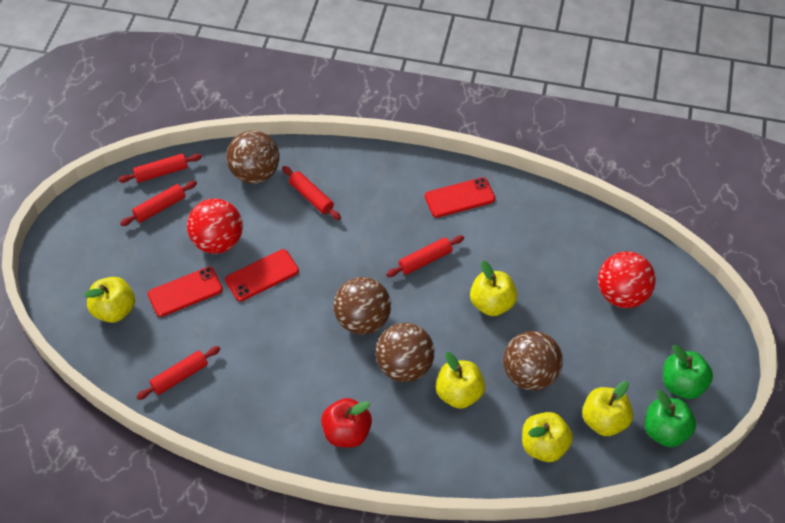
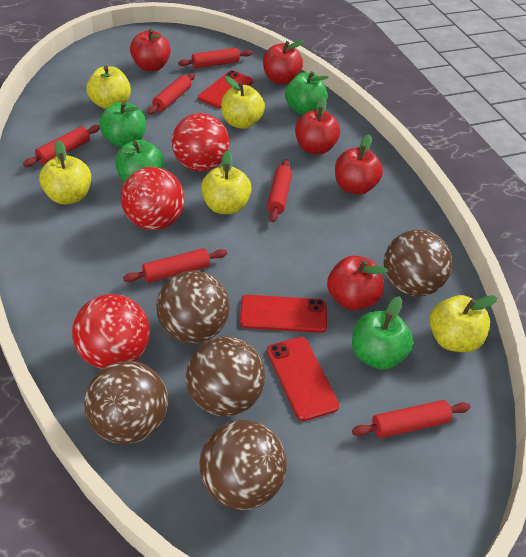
brown ball: [226,131,279,184] [334,277,391,335] [376,323,435,382] [503,331,563,390] = 4 -> [84,361,168,444] [156,270,230,343] [186,336,265,416] [200,420,287,510] [384,230,452,297] = 5
green apple: [645,390,696,447] [663,345,713,399] = 2 -> [99,101,146,147] [115,140,165,182] [285,71,329,115] [352,296,413,370] = 4
red apple: [321,398,372,448] = 1 -> [130,29,171,71] [263,40,304,84] [295,96,340,155] [327,256,388,310] [335,134,383,195] = 5
red ball: [187,199,243,254] [598,252,656,308] = 2 -> [72,294,150,369] [121,167,185,230] [172,113,229,171] = 3
red rolling pin: [118,153,202,183] [120,181,197,226] [136,346,220,400] [282,166,341,220] [386,235,464,277] = 5 -> [23,125,100,167] [123,248,227,283] [147,73,195,114] [178,48,252,69] [267,159,292,222] [352,400,470,438] = 6

